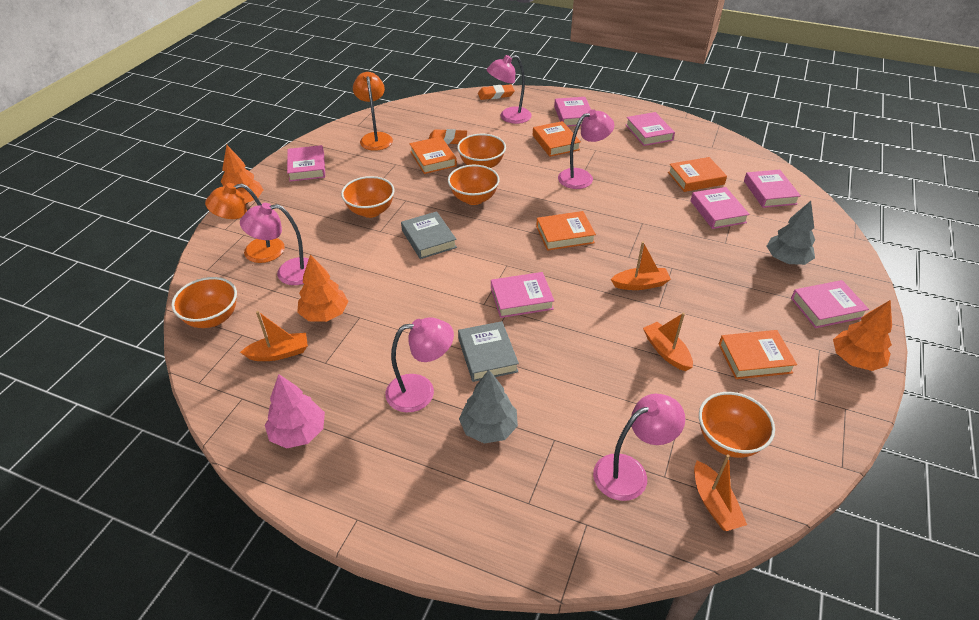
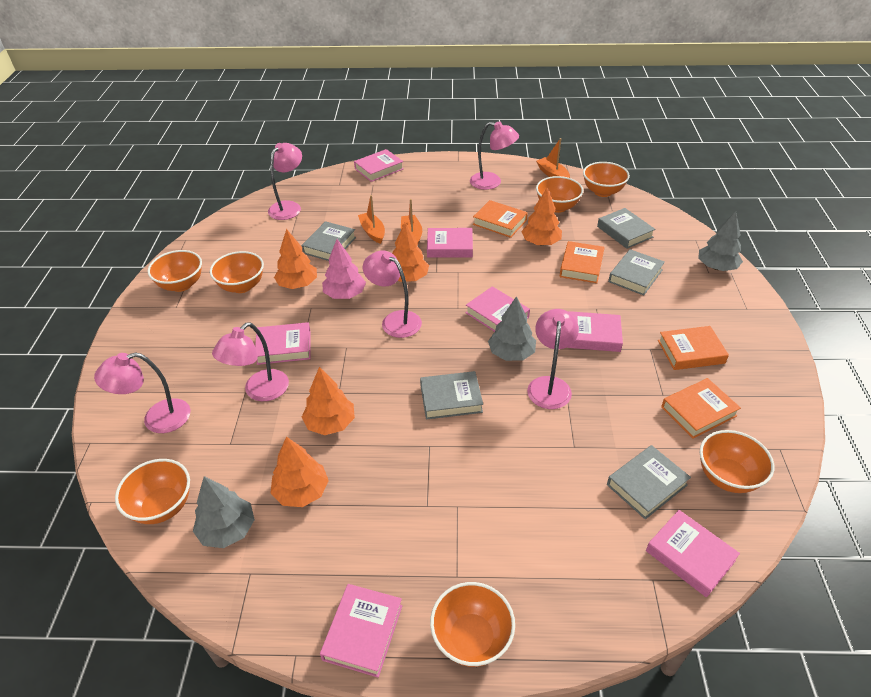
grey book: [401,211,457,259] [458,321,519,382] = 2 -> [302,221,356,261] [420,371,483,420] [597,208,655,249] [607,445,691,519] [608,249,665,296] = 5
grey tree: [459,370,518,444] [767,201,815,265] = 2 -> [193,476,255,548] [488,296,536,361] [698,211,743,271] = 3
orange boat: [240,311,308,361] [611,241,671,290] [643,313,693,371] [694,454,747,531] = 4 -> [358,195,385,244] [401,199,422,245] [536,138,570,178] = 3
orange book: [410,136,457,174] [533,121,581,157] [536,211,596,251] [668,157,727,192] [719,330,797,379] = 5 -> [473,200,528,238] [560,241,605,283] [658,326,729,370] [661,378,741,439] = 4
orange bowl: [171,277,237,328] [341,176,395,218] [448,165,500,205] [457,134,506,168] [699,392,775,458] = 5 -> [115,459,190,524] [147,250,202,292] [210,251,264,293] [430,582,515,667] [536,176,583,213] [583,162,630,197] [700,430,774,493] = 7
orange eraser: [429,129,467,144] [478,84,515,100] = 2 -> none = 0
orange lamp: [205,183,285,263] [353,72,393,151] = 2 -> none = 0
orange tree: [221,145,264,204] [297,254,348,322] [833,300,892,371] = 3 -> [271,436,329,507] [274,229,317,289] [302,367,355,435] [392,223,429,282] [521,188,562,245] = 5
pink lamp: [240,203,309,285] [385,317,454,413] [487,55,532,124] [558,109,614,189] [593,394,685,501] = 5 -> [94,352,190,433] [212,323,289,401] [268,143,302,220] [363,250,422,338] [470,121,519,190] [527,309,579,409] = 6

